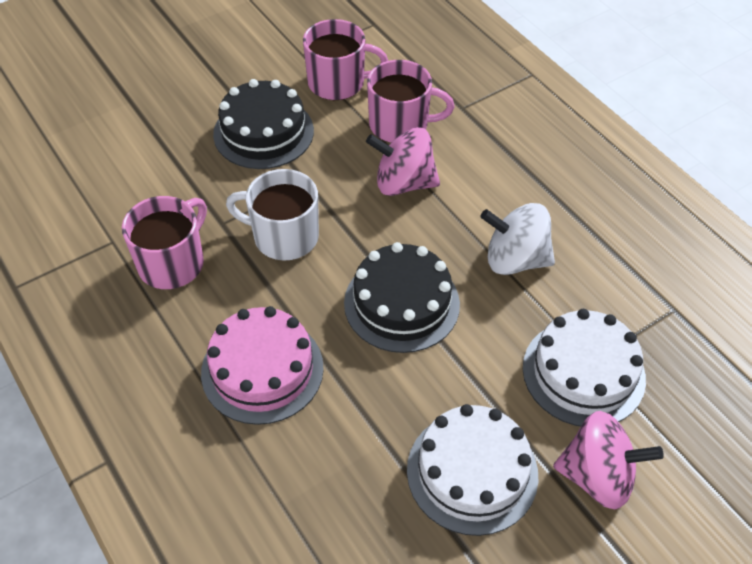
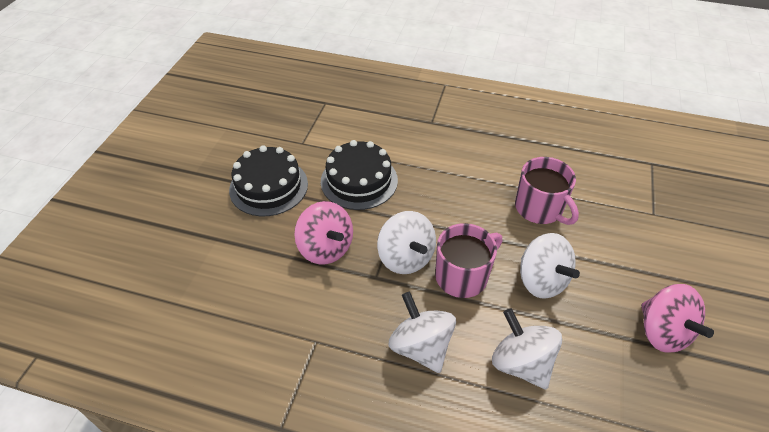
pink cake: [201,306,324,425] = 1 -> none = 0
pink mug: [122,196,207,289] [303,19,388,100] [367,60,454,143] = 3 -> [435,223,502,298] [515,157,579,225] = 2
white cake: [407,404,538,536] [523,309,646,427] = 2 -> none = 0
white mug: [226,169,319,261] = 1 -> none = 0
white spinning top: [480,203,555,275] = 1 -> [377,211,436,274] [389,291,456,373] [492,308,562,389] [520,233,580,299] = 4

